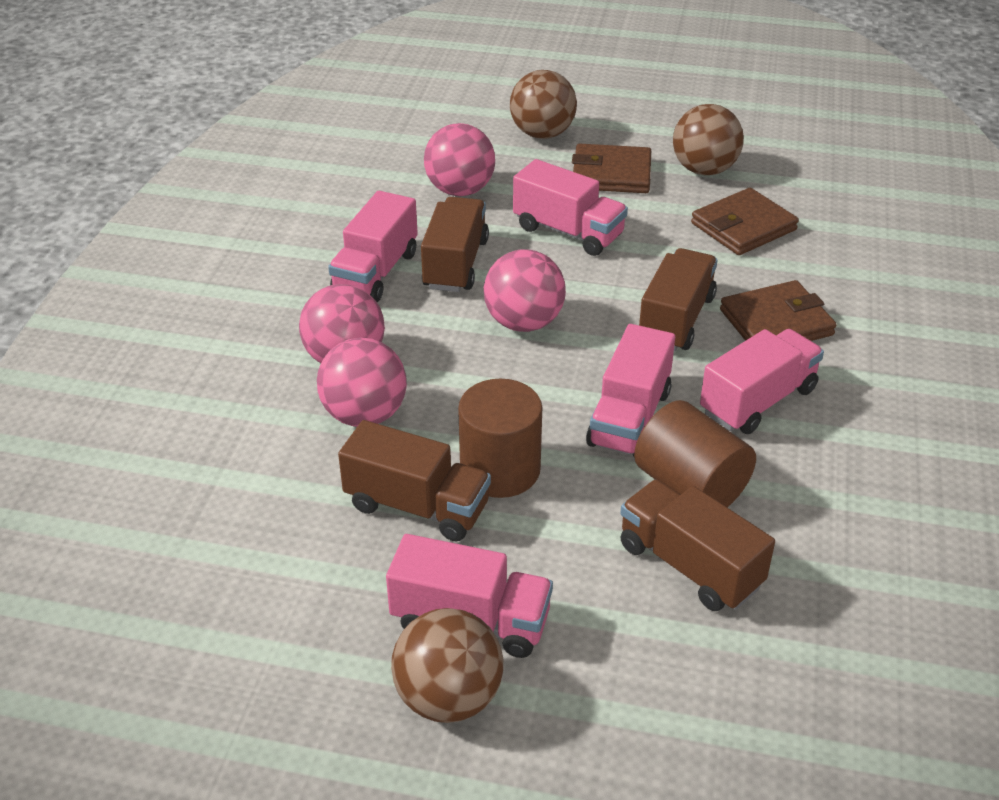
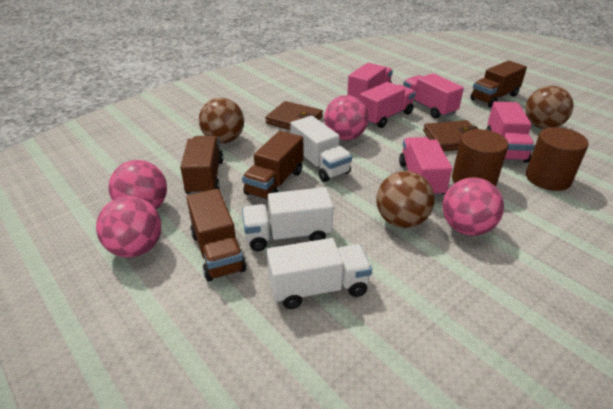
brown wallet: [572,143,651,193] [691,188,799,255] [720,280,837,341] = 3 -> [265,101,323,130] [423,120,479,151] = 2
white truck: none = 0 -> [242,187,333,251] [267,238,372,309] [290,116,352,182] = 3

